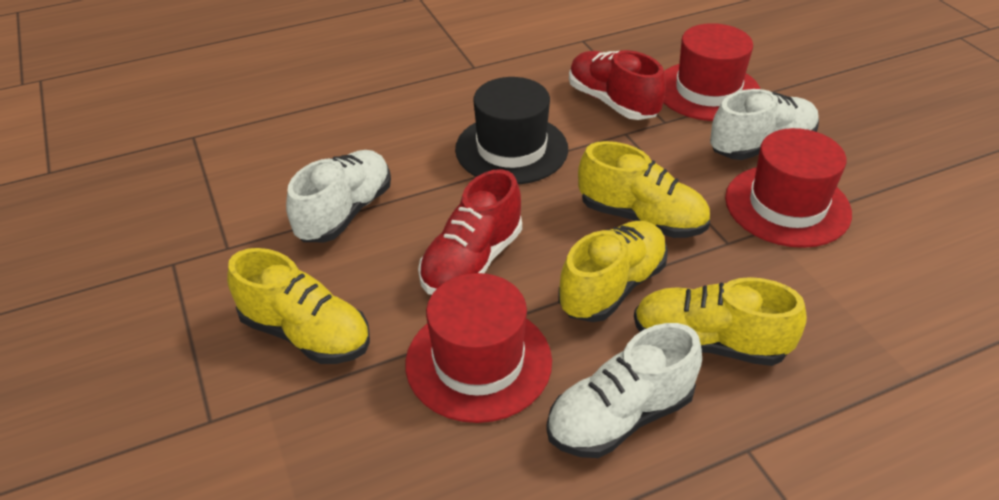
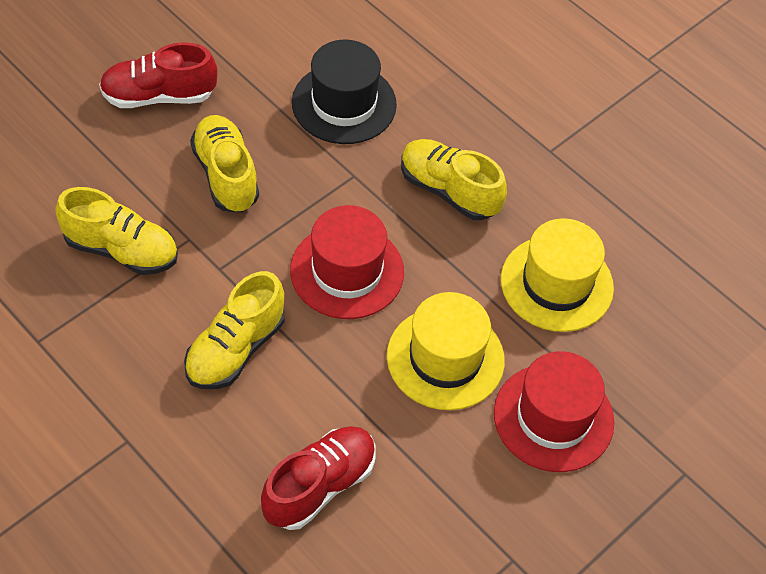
red hat: [405,273,552,423] [663,23,760,121] [725,128,852,248] = 3 -> [290,205,404,319] [494,351,614,472] = 2
white shoe: [286,150,391,242] [546,323,702,458] [710,89,819,160] = 3 -> none = 0
yellow hat: none = 0 -> [387,292,505,410] [501,218,614,332] = 2

